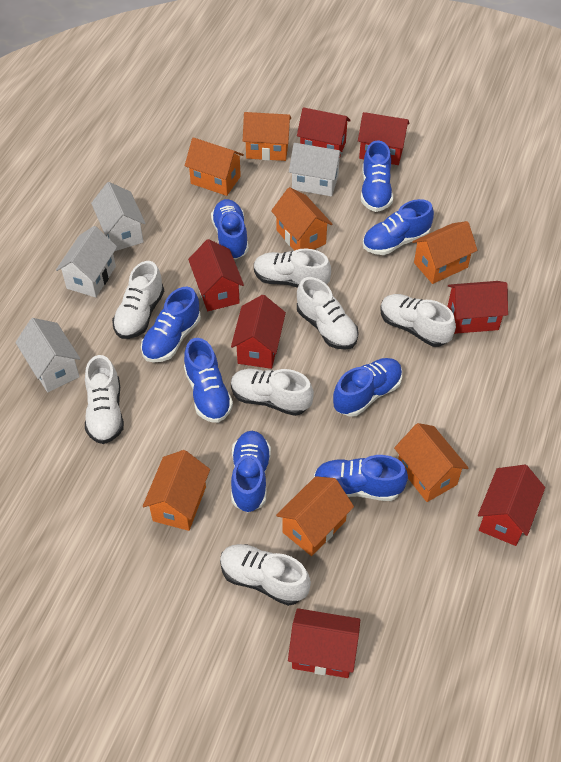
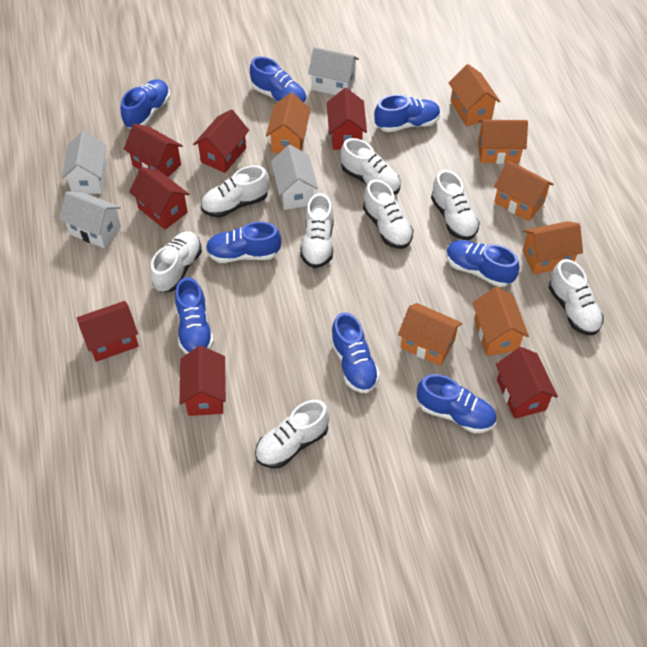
white shoe: [85,355,124,444] [112,261,164,339] [220,544,311,606] [231,369,314,416] [254,249,331,288] [297,277,359,350] [380,294,456,347] = 7 -> [150,232,202,292] [201,165,269,218] [255,400,329,468] [300,193,334,268] [341,138,400,195] [363,179,413,249] [431,170,480,240] [549,259,604,335] = 8

